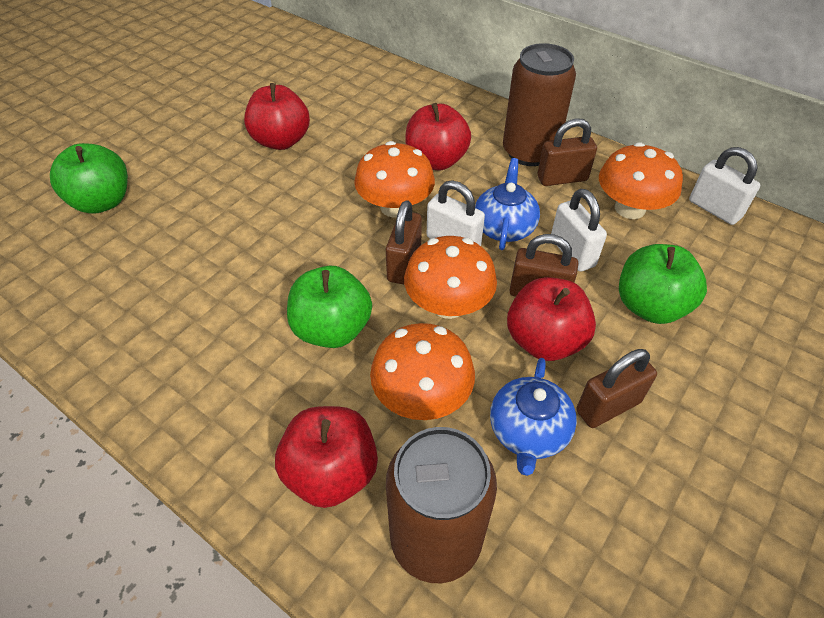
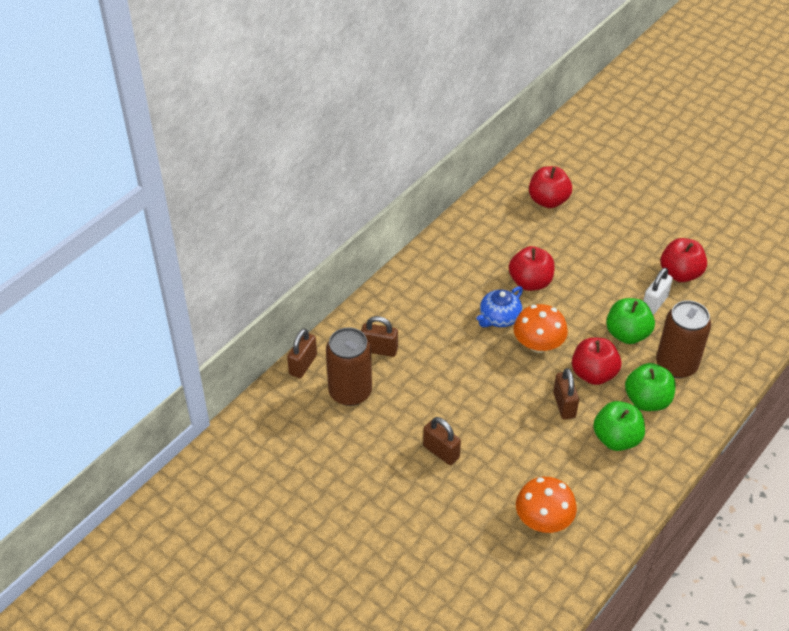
blue teapot: [475,158,540,250] [490,358,577,476] = 2 -> [476,286,523,327] = 1
orange mushroom: [354,141,435,218] [370,323,475,420] [404,236,497,319] [599,142,683,219] = 4 -> [514,304,568,353] [516,477,577,533] = 2
white padlock: [427,180,485,246] [551,189,607,272] [689,147,760,225] = 3 -> [643,268,673,315] = 1

